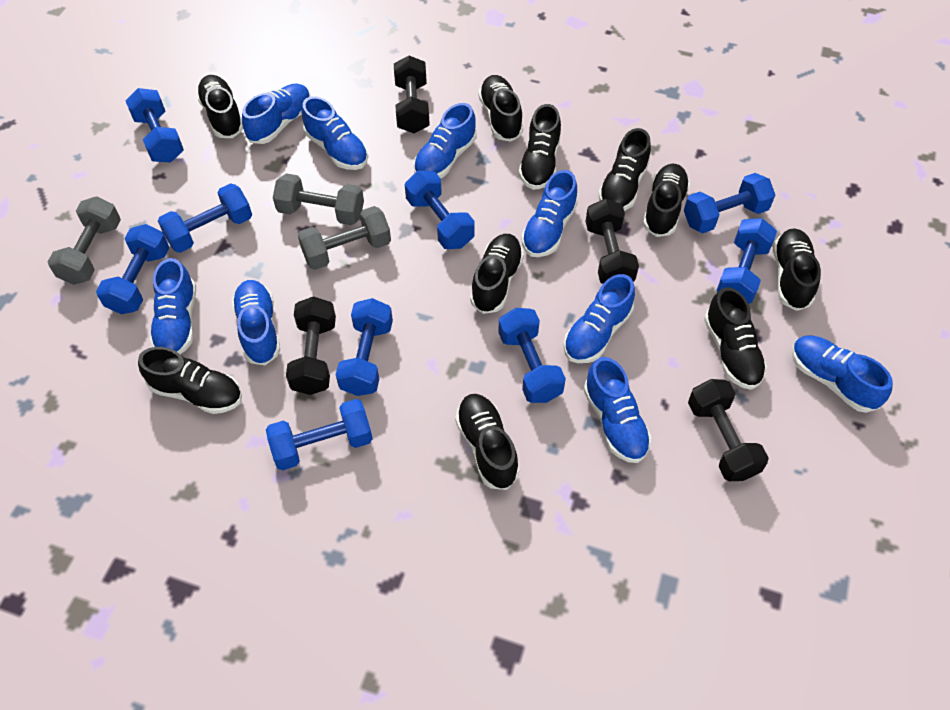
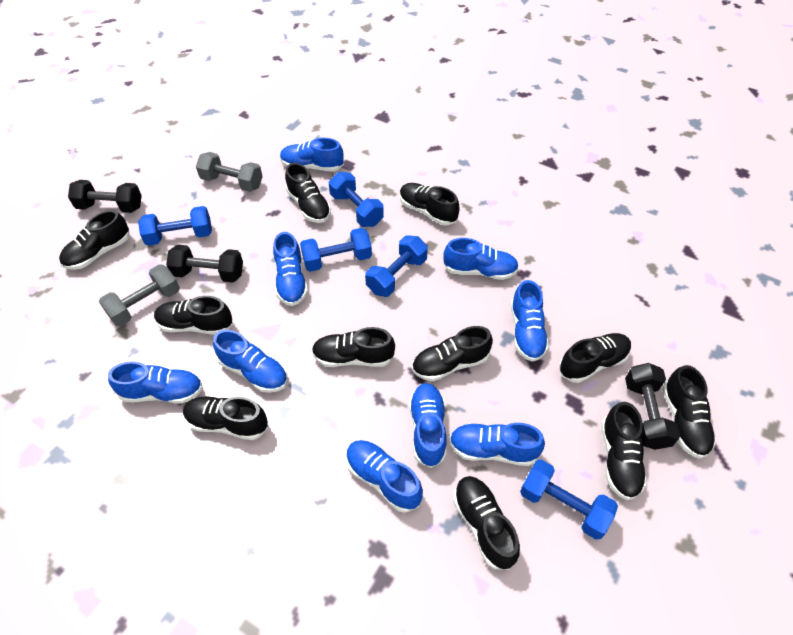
black dumbbell: [286,296,336,395] [394,56,430,133] [586,199,639,284] [688,379,769,481] = 4 -> [68,180,142,213] [166,245,243,283] [625,363,681,450] = 3
black shoe: [138,347,242,414] [196,75,243,138] [455,394,520,490] [470,234,524,314] [478,75,523,142] [519,104,561,190] [598,128,651,211] [643,164,690,237] [704,287,767,390] [773,228,821,311] = 10 -> [59,210,130,270] [154,296,233,335] [183,396,268,440] [285,163,331,223] [312,327,395,367] [400,183,460,225] [412,326,493,381] [453,476,520,570] [559,333,631,383] [601,402,647,500] [662,365,716,459] = 11
blue dumbbell: [96,224,169,314] [125,88,184,163] [158,183,252,253] [266,399,373,470] [336,298,393,396] [405,171,475,249] [498,308,566,403] [684,173,775,233] [716,218,777,304] = 9 -> [138,206,212,246] [300,228,372,272] [329,172,384,227] [365,235,428,297] [520,460,618,540] = 5
grey dumbbell: [48,196,121,285] [273,173,364,225] [298,206,391,270] = 3 -> [99,264,180,326] [196,152,263,192] = 2

